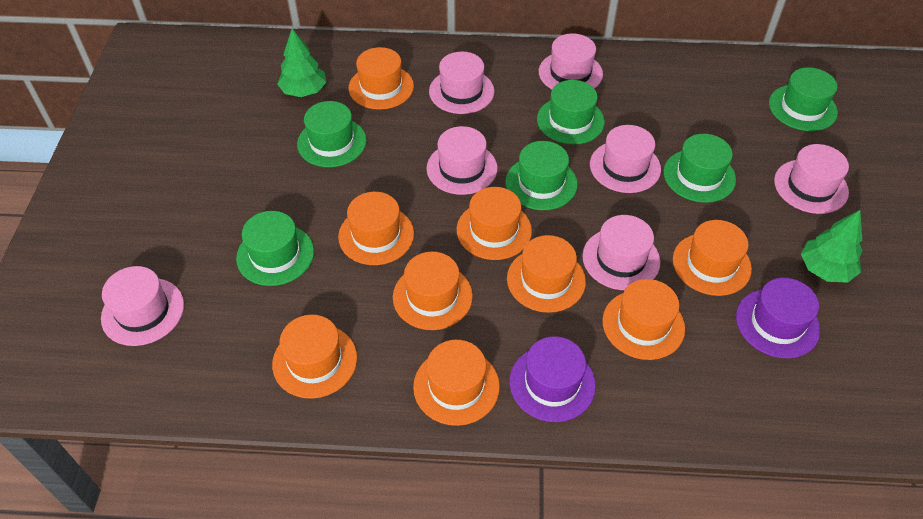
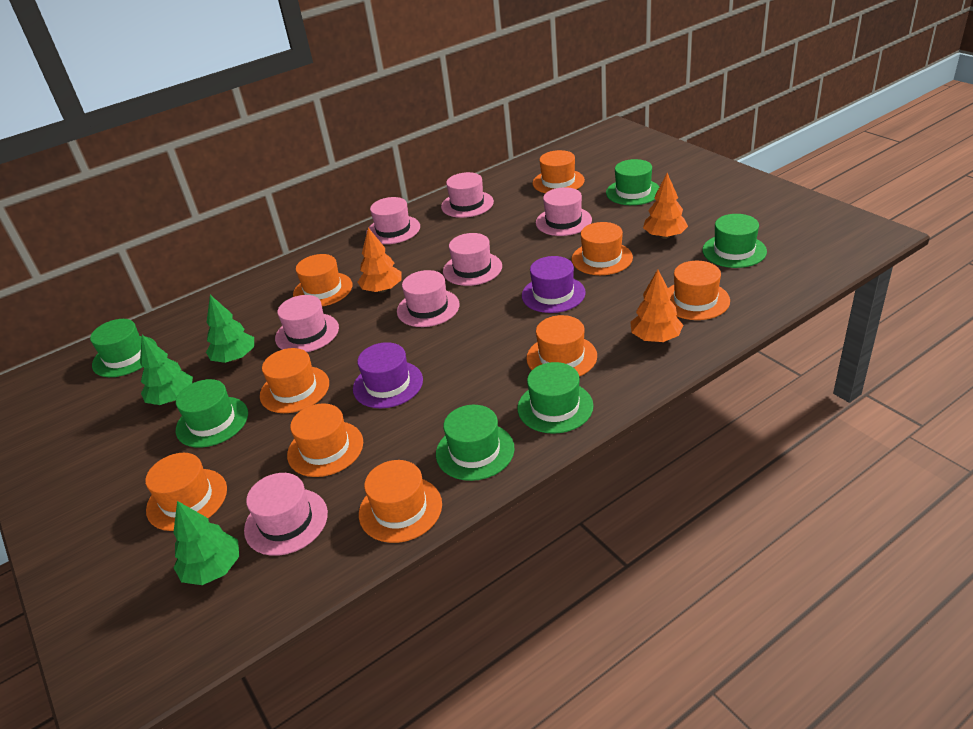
green tree: [277,28,327,97] [801,210,863,283] = 2 -> [140,335,193,405] [173,501,239,585] [206,295,254,363] = 3
orange tree: none = 0 -> [358,228,402,293] [630,269,683,342] [643,173,688,239] = 3

